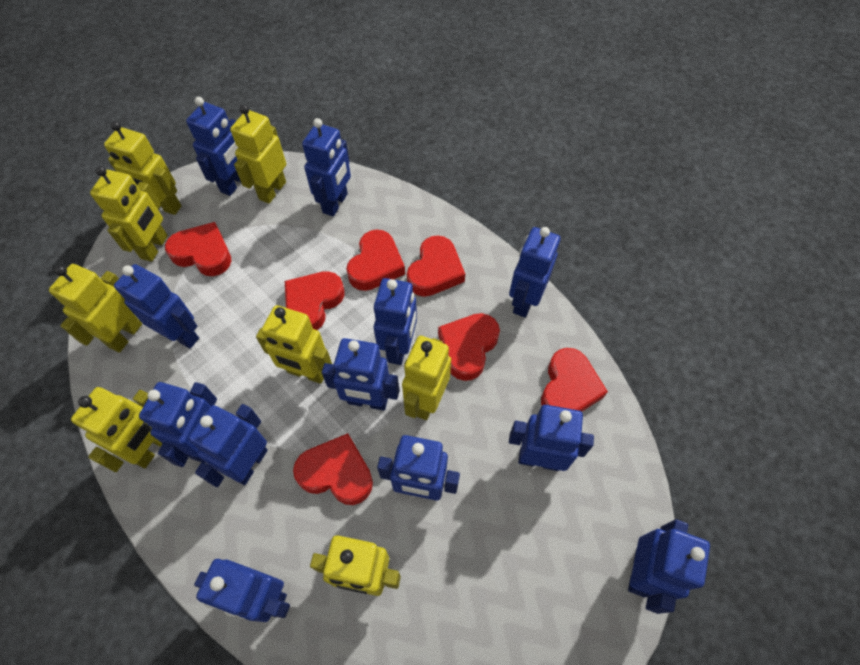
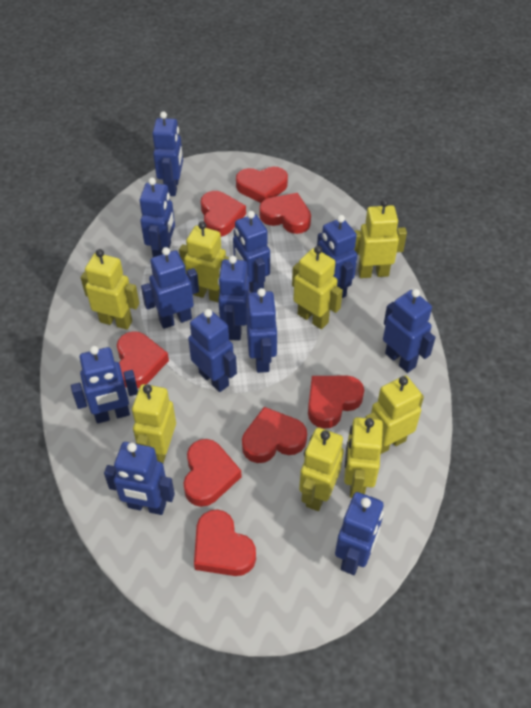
red heart: [165,222,232,276] [285,271,344,330] [293,433,373,505] [346,230,405,291] [407,235,465,297] [438,313,500,381] [541,348,608,412] = 7 -> [117,331,169,389] [183,439,242,507] [194,509,256,576] [201,191,246,237] [236,167,288,203] [242,407,307,463] [259,193,311,234] [308,376,364,429] = 8

